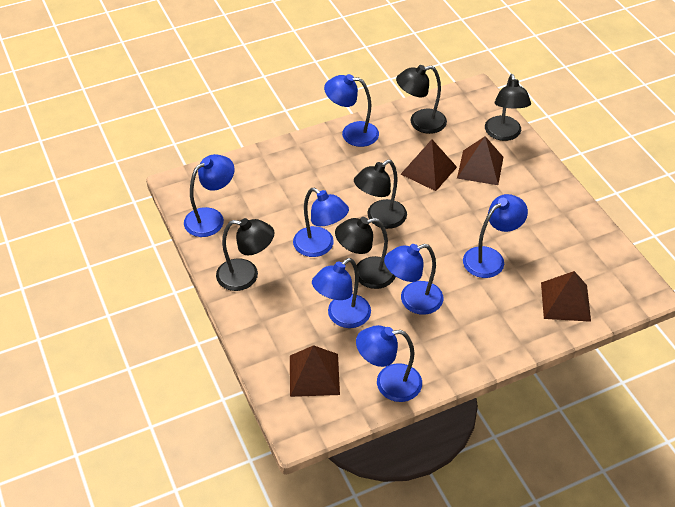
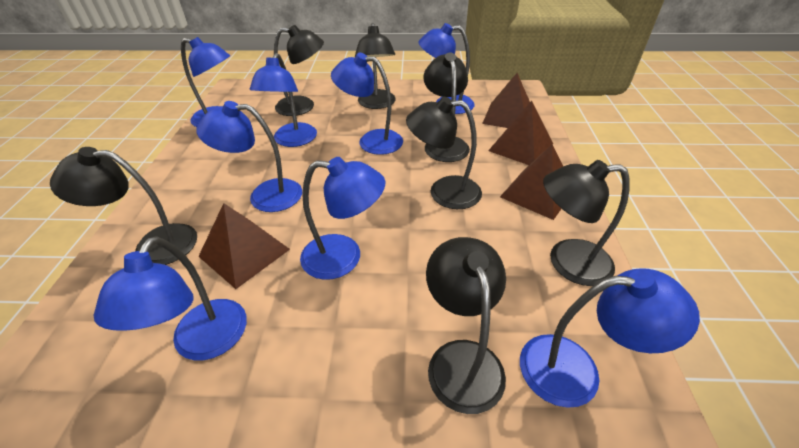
black lamp: [216,218,274,291] [335,217,396,289] [354,160,407,229] [396,65,447,134] [485,74,531,141] = 5 -> [50,147,197,265] [274,25,324,116] [355,23,396,109] [406,97,482,209] [423,52,470,162] [426,237,506,414] [543,160,630,286] = 7
blue lamp: [184,154,235,237] [293,188,349,257] [312,258,371,328] [324,74,379,147] [356,325,422,402] [384,244,443,315] [463,194,528,278] = 7 -> [94,236,247,360] [181,37,230,127] [196,101,302,212] [250,53,317,147] [300,157,385,280] [331,53,403,155] [418,23,475,114] [520,268,700,408] = 8

